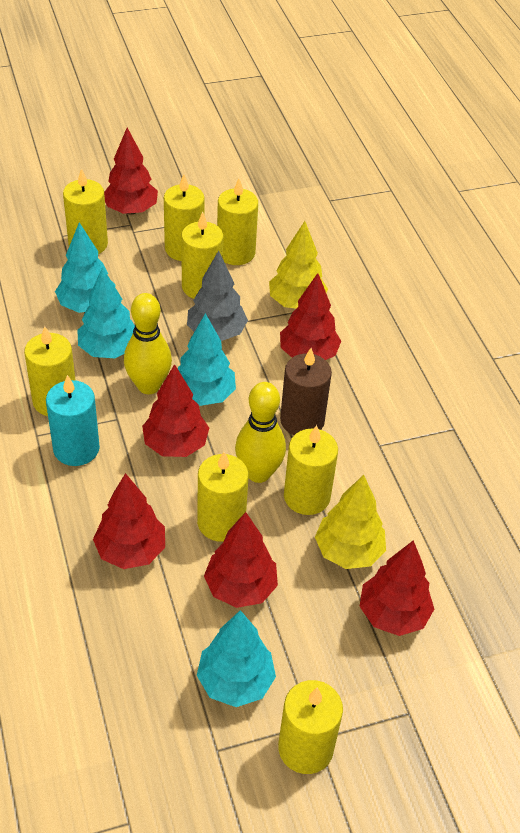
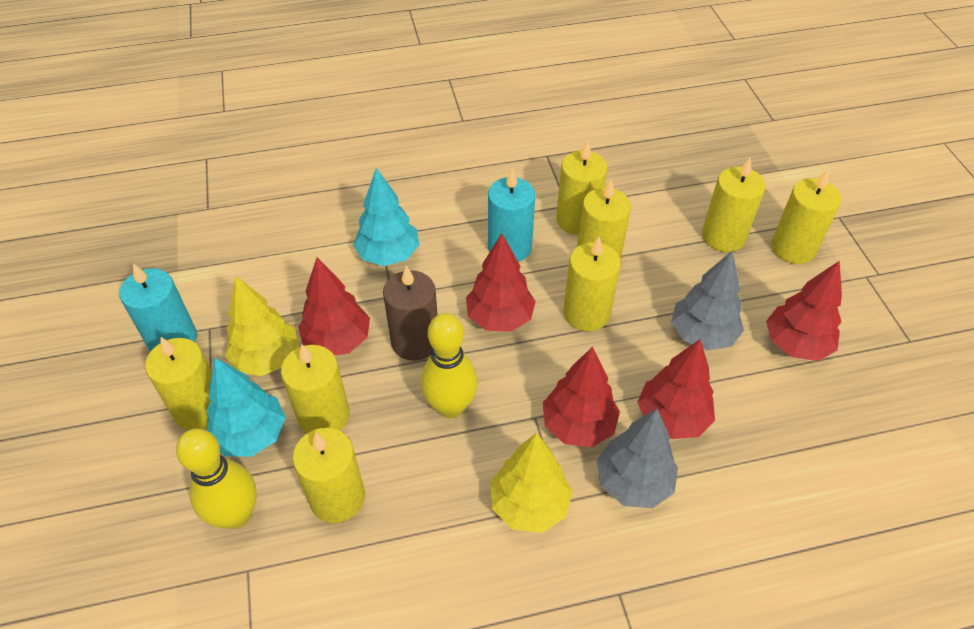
grey tree: [187,250,248,341] = 1 -> [596,409,678,508] [671,250,744,350] = 2
red tree: [93,473,165,569] [104,128,158,215] [142,364,209,457] [204,512,278,608] [280,273,341,360] [359,540,434,636] = 6 -> [298,257,370,355] [466,233,536,332] [543,347,620,447] [637,339,715,439] [766,261,842,361] = 5
turquoise candle: [46,375,100,466] = 1 -> [119,263,197,352] [488,168,535,262] = 2
turquoise tree: [55,222,115,313] [78,267,135,358] [178,313,236,406] [197,610,276,707] = 4 -> [206,357,286,457] [353,168,419,266] = 2

